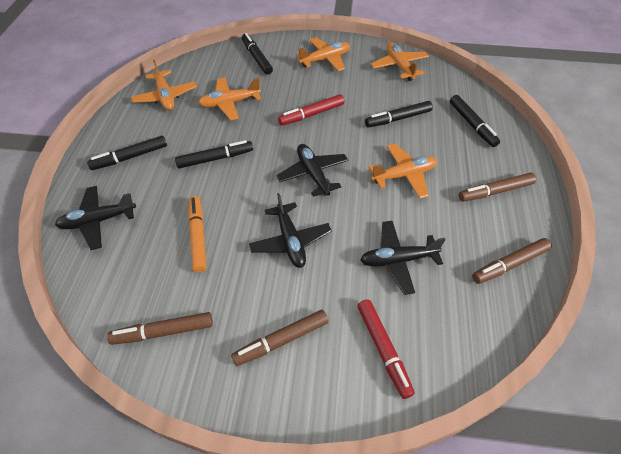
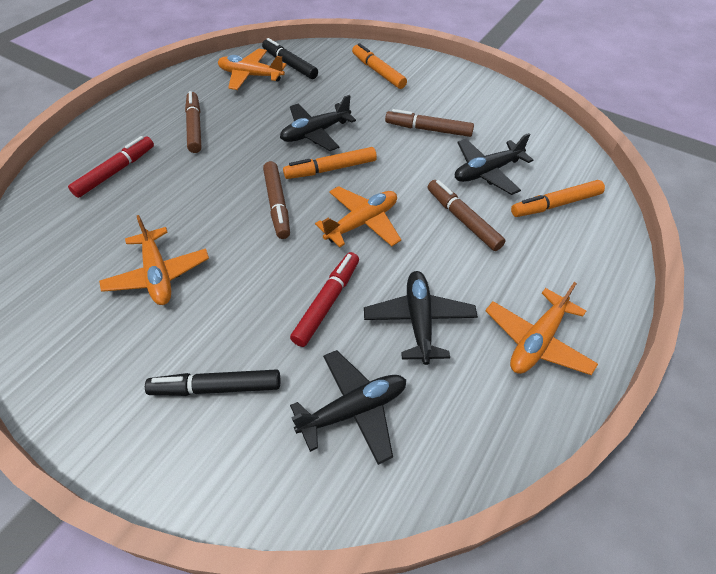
black marker: [87,136,167,170] [175,140,253,168] [242,33,273,75] [365,101,433,128] [450,95,500,147] = 5 -> [145,369,280,396] [262,38,318,79] = 2
orange marker: [188,196,206,273] = 1 -> [283,147,377,179] [352,43,407,89] [511,180,605,217] = 3
orange plane: [131,60,197,110] [198,78,261,120] [296,37,350,71] [369,144,437,199] [371,42,429,81] = 5 -> [99,215,209,305] [218,49,286,90] [315,186,401,247] [485,282,598,375] = 4

